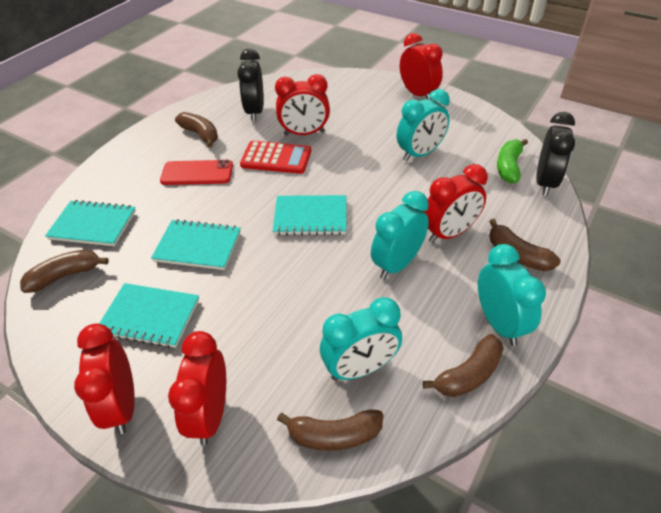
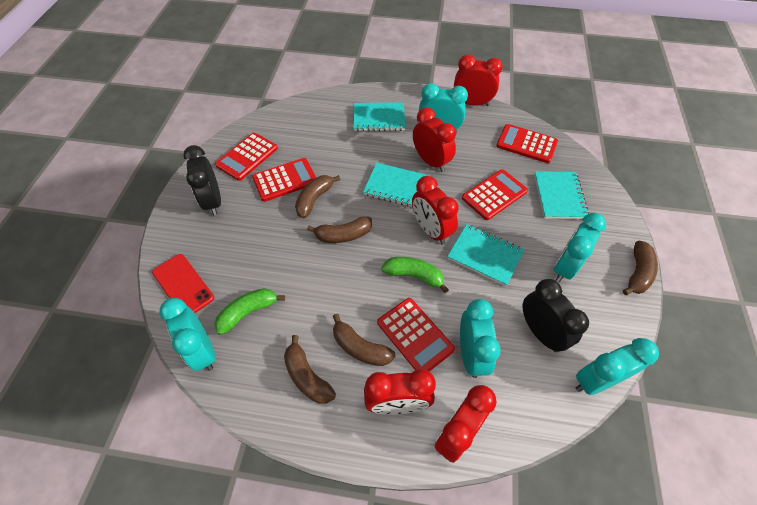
green banana: [497,139,528,184] = 1 -> [214,288,285,335] [381,257,449,293] = 2
red calculator: [240,141,311,174] = 1 -> [215,132,278,181] [252,158,316,202] [377,298,455,372] [462,169,528,220] [496,124,558,163] = 5
turquoise clock: [320,297,402,381] [371,191,429,279] [397,89,450,161] [478,244,546,346] = 4 -> [159,298,216,371] [419,83,468,133] [460,299,501,378] [554,213,606,282] [576,338,659,395] = 5

